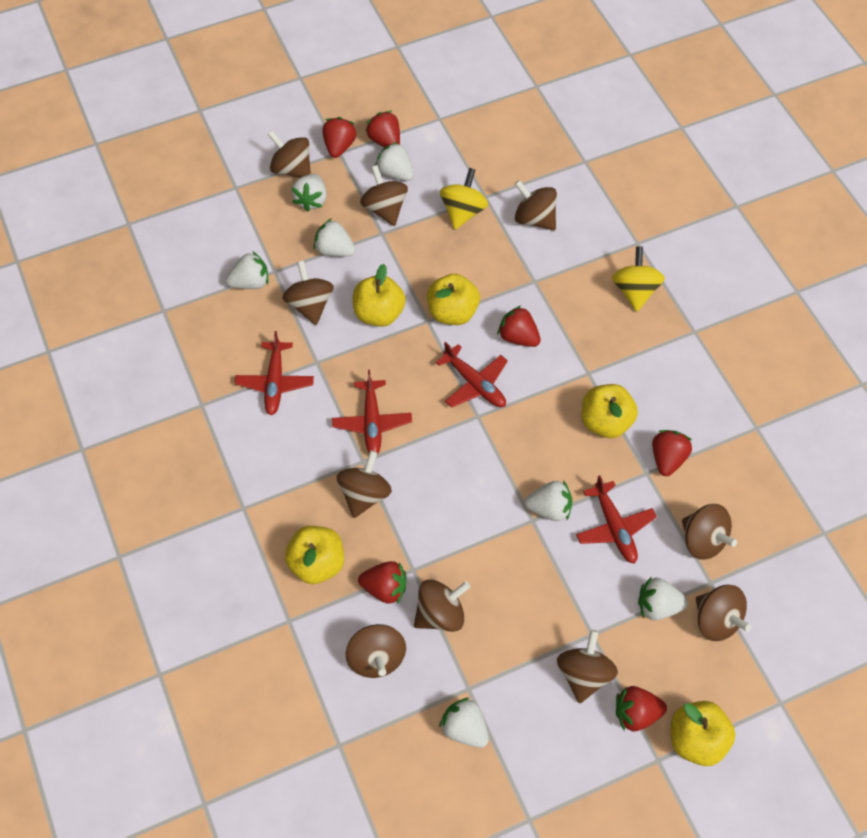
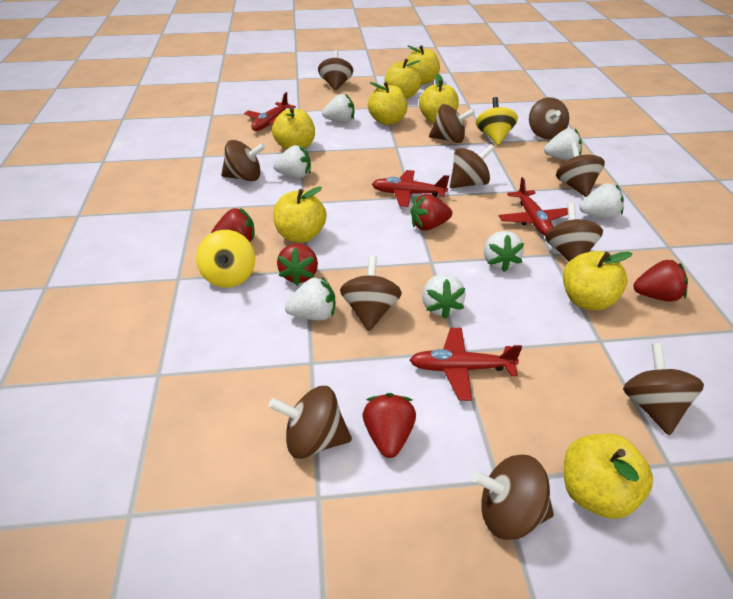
brown spinning top: [267,131,311,178] [282,261,334,325] [337,450,392,518] [345,624,406,678] [360,165,408,226] [414,579,470,632] [515,180,557,231] [557,630,618,704] [682,504,737,560] [696,585,751,641] = 10 -> [221,140,266,181] [269,386,352,459] [318,50,353,91] [340,255,402,331] [429,104,475,143] [450,144,495,188] [472,455,554,540] [529,97,569,140] [545,203,603,261] [556,142,605,197] [623,343,704,435] = 11
red strawberry: [322,117,356,158] [358,561,406,604] [365,111,400,148] [498,305,541,347] [616,686,667,731] [652,430,693,476] = 6 -> [211,208,255,242] [277,243,318,285] [363,393,416,458] [410,194,452,231] [633,259,688,301] = 5
yellow apple: [285,526,344,584] [353,264,406,327] [427,274,480,325] [582,384,638,438] [671,701,736,766] = 5 -> [272,107,315,150] [273,187,326,243] [368,82,407,125] [384,59,422,99] [407,45,440,85] [419,74,459,123] [563,251,633,310] [564,434,653,519] = 8

